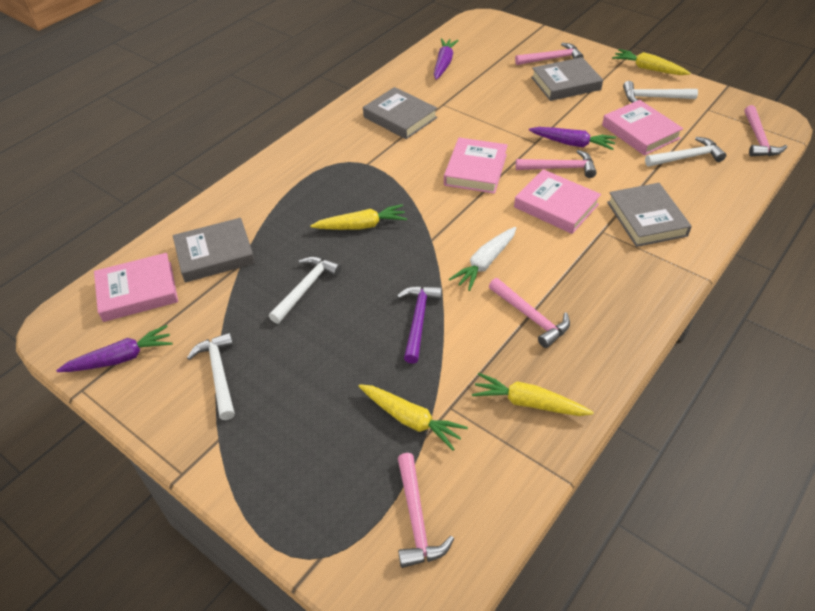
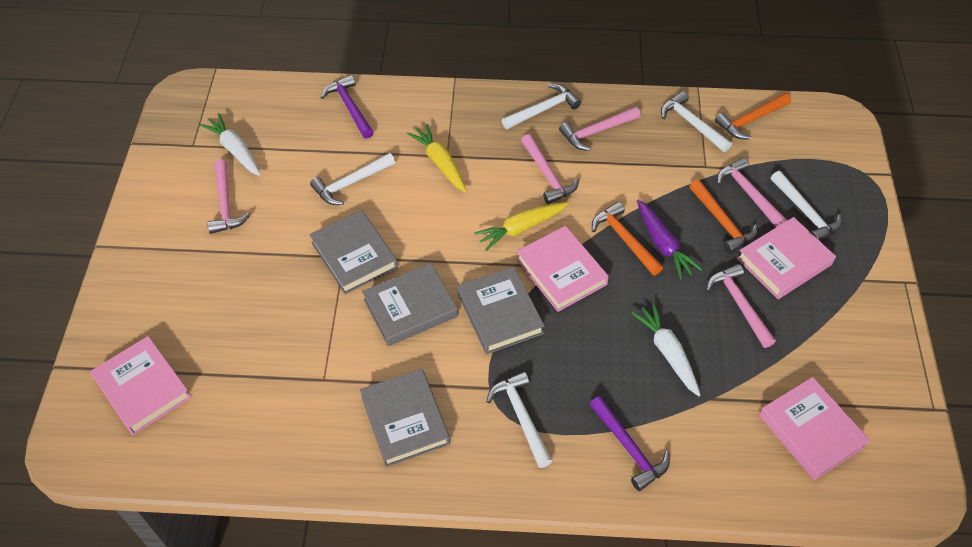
orange hammer: none = 0 -> [592,202,663,276] [689,180,758,254] [715,93,791,139] = 3
purple carrot: [56,325,173,372] [434,38,459,80] [529,127,616,150] = 3 -> [637,200,703,279] = 1
purple hammer: [397,286,442,364] = 1 -> [321,75,374,138] [589,396,670,491] = 2
white carrot: [449,227,516,291] = 1 -> [200,114,261,176] [631,303,701,396] = 2
white hammer: [187,333,235,420] [269,256,341,324] [623,81,698,103] [645,137,726,167] = 4 -> [310,153,395,205] [486,371,552,468] [502,84,581,130] [661,91,732,152] [771,171,842,241] = 5
yellow carrot: [310,204,407,230] [358,384,468,450] [472,373,594,416] [612,49,691,75] = 4 -> [407,124,466,192] [474,202,568,251] = 2

